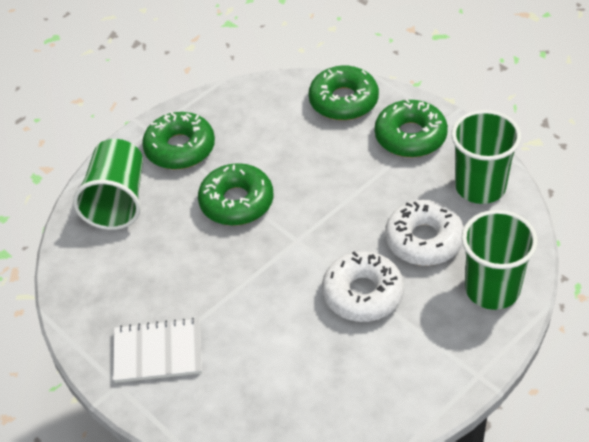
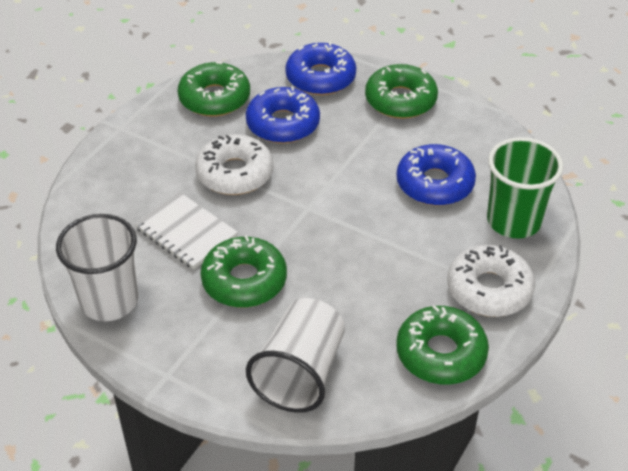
blue donut: none = 0 -> [246,86,320,143] [285,42,356,95] [396,144,476,206] = 3
green cup: [73,139,143,230] [451,110,521,204] [461,210,538,310] = 3 -> [487,137,563,238] = 1
white cup: none = 0 -> [56,214,138,321] [246,298,345,413] = 2

